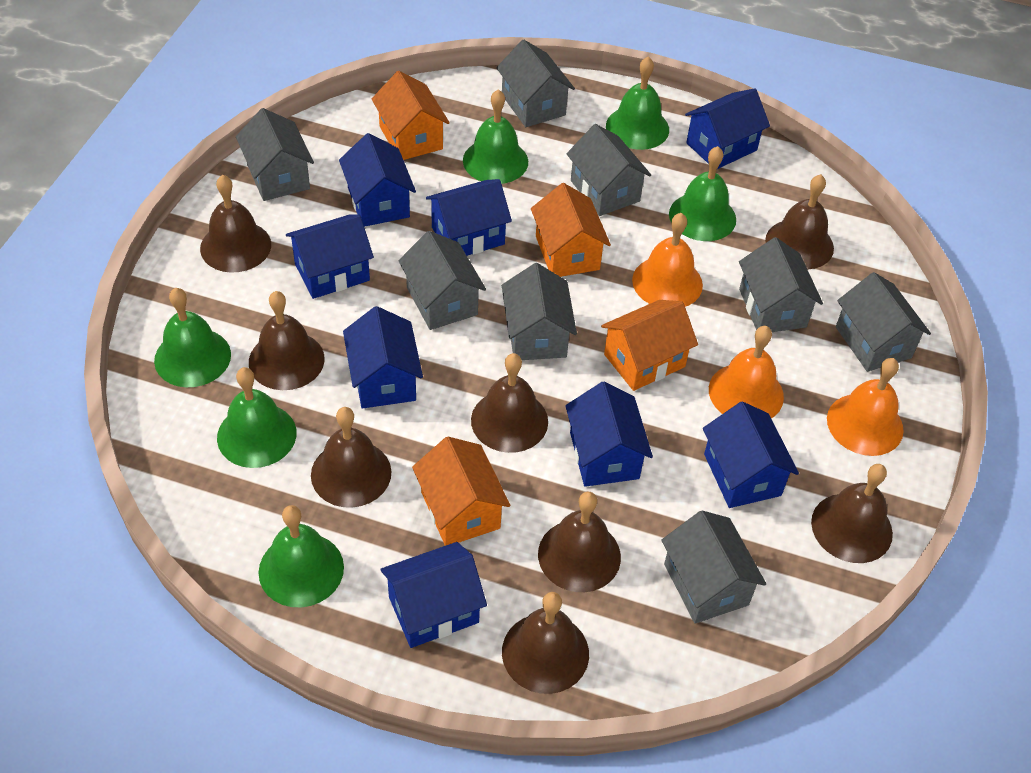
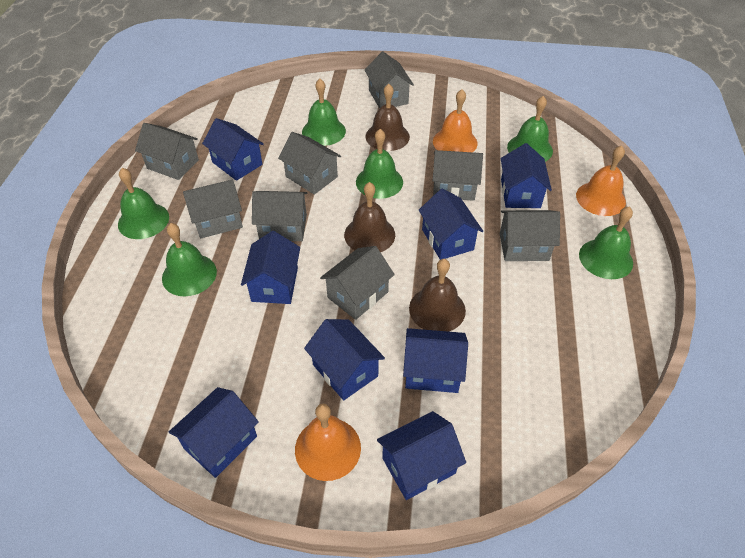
brown bell: [200,175,271,273] [249,291,325,390] [311,407,391,508] [471,353,548,453] [502,592,589,694] [538,491,621,592] [765,174,834,269] [811,464,893,563] = 8 -> [344,182,395,252] [365,84,410,151] [409,259,466,332] = 3
orange house: [372,71,450,160] [412,437,510,546] [531,183,611,277] [601,300,698,391] = 4 -> none = 0

